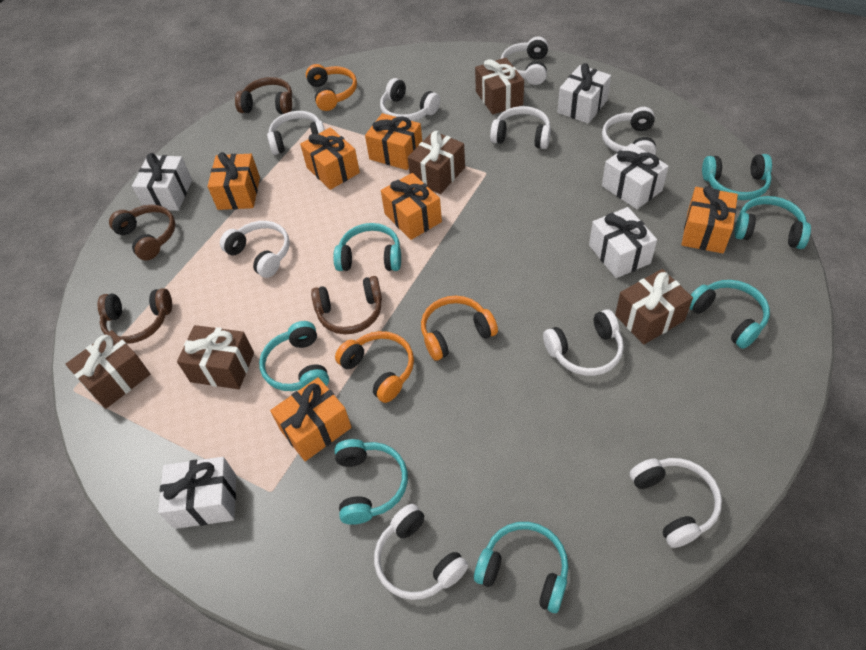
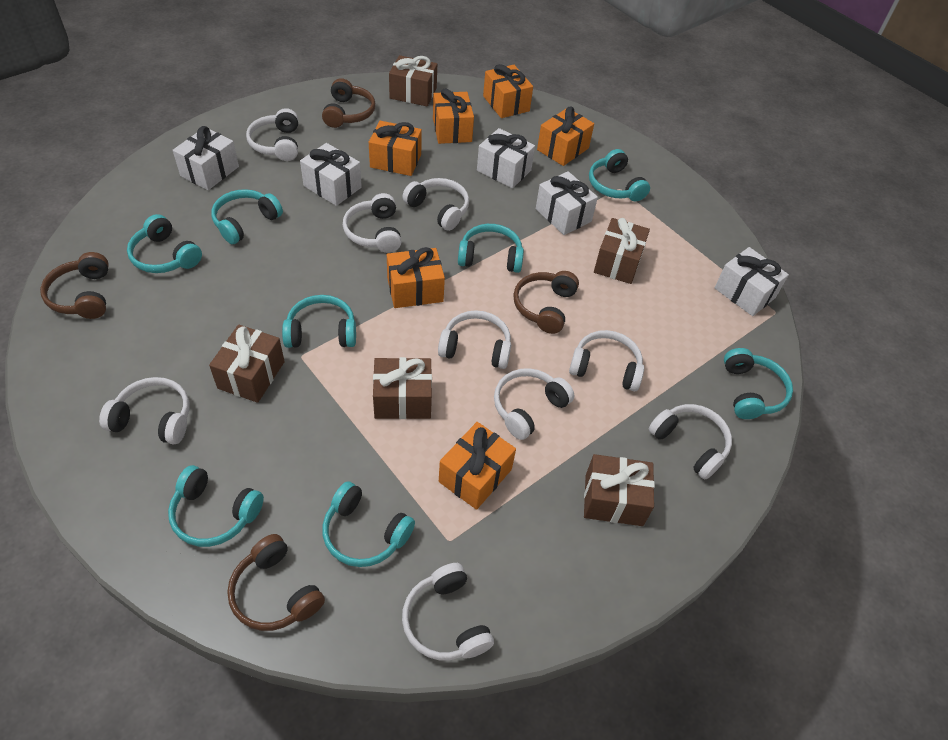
orange headphones: [306,64,357,111] [335,331,414,403] [421,296,498,361] = 3 -> none = 0
turquoise headphones: [259,321,329,391] [333,223,401,271] [335,439,408,525] [474,522,568,613] [689,280,770,349] [702,154,772,200] [734,196,811,249] = 7 -> [127,214,202,273] [168,465,264,547] [211,189,283,244] [282,295,356,348] [322,481,415,567] [458,224,524,273] [589,149,650,202] [724,348,793,419] = 8

